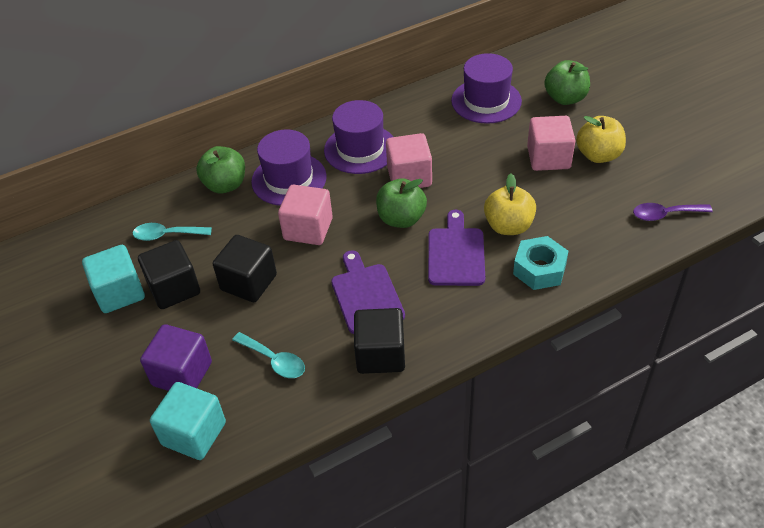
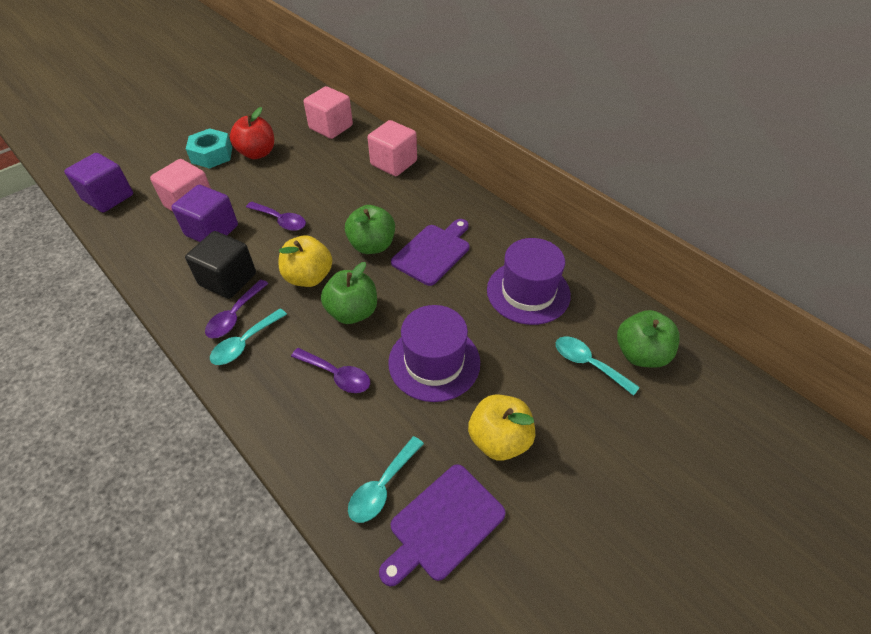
black cube: [138,240,200,309] [213,235,277,302] [354,308,405,374] = 3 -> [185,231,256,299] = 1
purple cube: [140,324,212,391] = 1 -> [64,153,133,213] [171,185,238,242] = 2
purple hat: [251,129,327,206] [324,100,393,174] [451,53,522,124] = 3 -> [388,305,480,402] [487,238,571,325] = 2
purple spoon: [633,203,713,221] = 1 -> [205,280,269,338] [246,202,306,231] [291,348,370,393] = 3
red apple: none = 0 -> [230,107,274,159] = 1
turquoise cube: [82,245,145,313] [150,382,226,460] = 2 -> none = 0
turquoise spoon: [133,223,212,241] [232,332,305,378] = 2 -> [210,309,287,365] [348,436,424,523] [556,336,640,396] = 3

